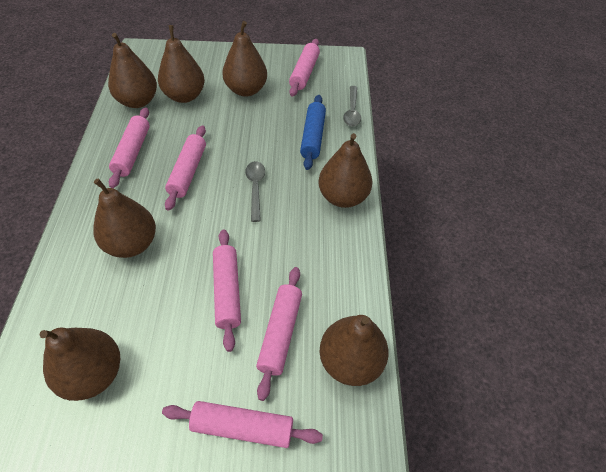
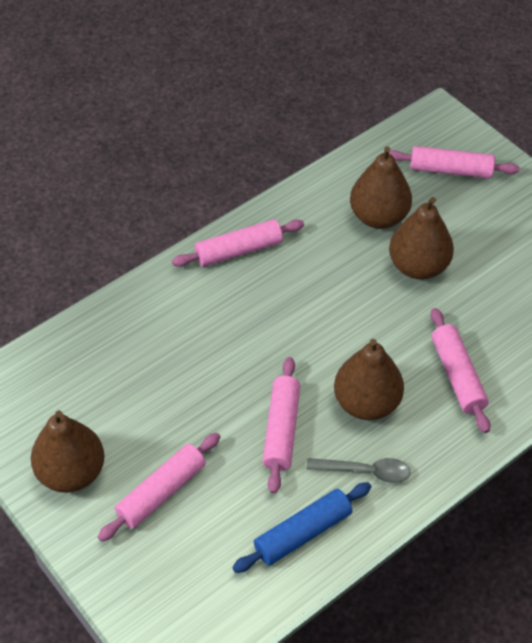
brown pear: [40,328,120,401] [93,179,156,258] [108,33,157,108] [158,25,205,103] [222,21,267,97] [319,133,372,208] [320,315,389,386] = 7 -> [31,410,105,493] [334,339,404,420] [350,146,412,229] [389,197,454,279] = 4
grey spoon: [245,161,265,222] [343,86,361,127] = 2 -> [306,458,411,483] = 1
pink rolling pin: [109,107,150,188] [162,401,323,448] [165,125,206,211] [213,229,241,352] [256,267,302,401] [289,39,320,97] = 6 -> [98,433,220,542] [172,219,304,267] [263,357,300,494] [389,146,520,179] [431,308,490,433] = 5

